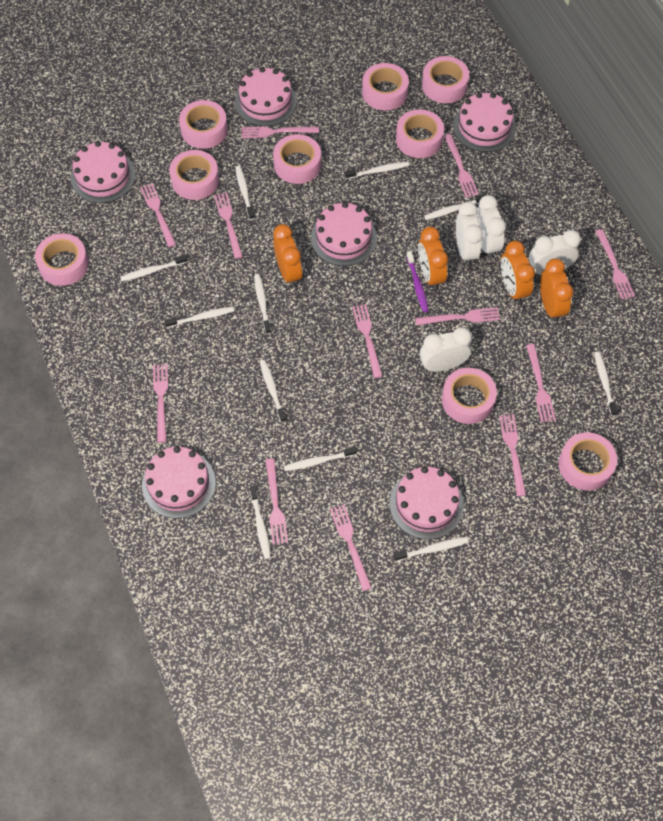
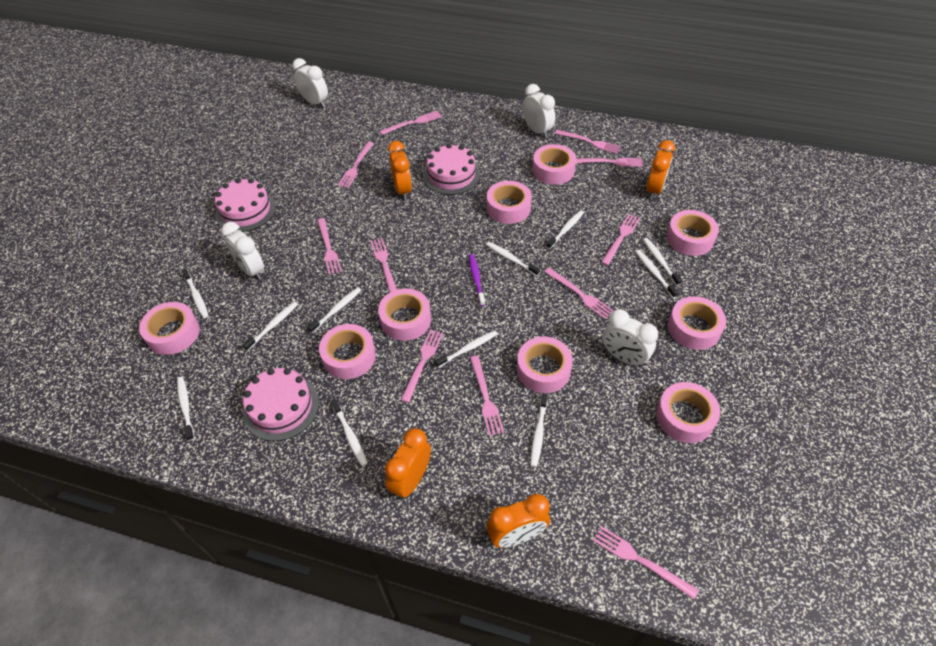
pink cake: [71,141,135,203] [142,446,216,518] [235,67,297,126] [311,202,377,266] [389,467,464,539] [453,93,516,152] = 6 -> [215,178,276,232] [243,368,319,441] [423,144,480,195] = 3
pink fork: [140,183,176,247] [153,364,168,443] [214,192,243,259] [242,127,319,138] [265,459,288,545] [330,505,372,591] [352,304,382,378] [415,307,500,325] [444,134,479,198] [499,414,526,496] [526,344,556,422] [595,229,635,300] = 12 -> [317,218,342,275] [338,142,374,188] [370,238,397,292] [380,111,442,135] [401,329,444,403] [470,356,504,436] [544,268,614,319] [555,130,621,154] [576,158,643,167] [593,526,699,599] [601,214,640,266] = 11

